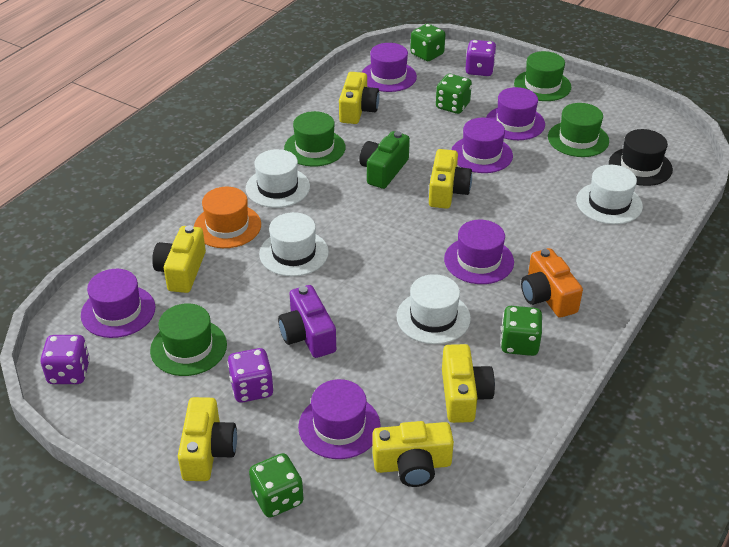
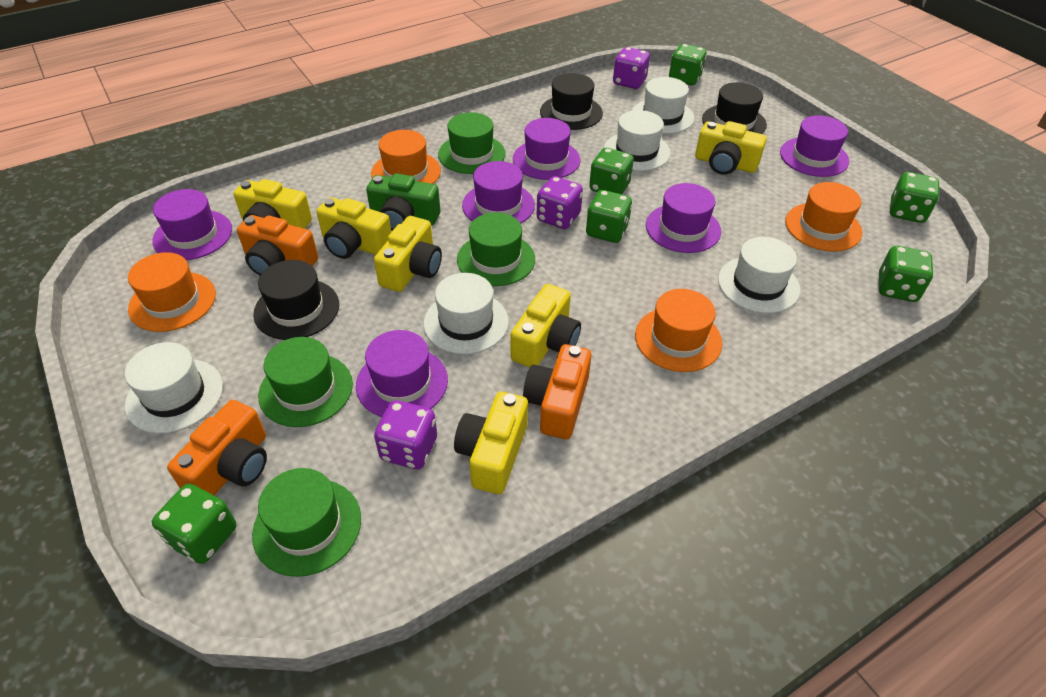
black hat: [609,129,673,186] = 1 -> [253,260,339,340] [540,73,603,130] [702,82,767,134] = 3
green dice: [249,453,304,518] [410,24,445,61] [436,74,472,114] [501,306,542,356] = 4 -> [152,484,236,564] [586,190,632,243] [589,148,634,194] [669,44,707,85] [879,246,933,302] [890,172,940,223] = 6
orange camera: [521,248,583,318] = 1 -> [167,400,267,495] [237,215,318,275] [523,344,591,439] = 3
orange hat: [194,187,261,248] = 1 -> [128,252,216,332] [371,130,441,184] [635,289,722,372] [785,182,862,252] = 4
purple camera: [278,285,336,358] = 1 -> none = 0
white hat: [246,149,310,208] [259,212,329,277] [397,274,471,344] [576,165,643,224] = 4 -> [125,342,223,434] [424,273,509,354] [604,110,671,171] [632,77,695,134] [718,237,800,313] = 5

